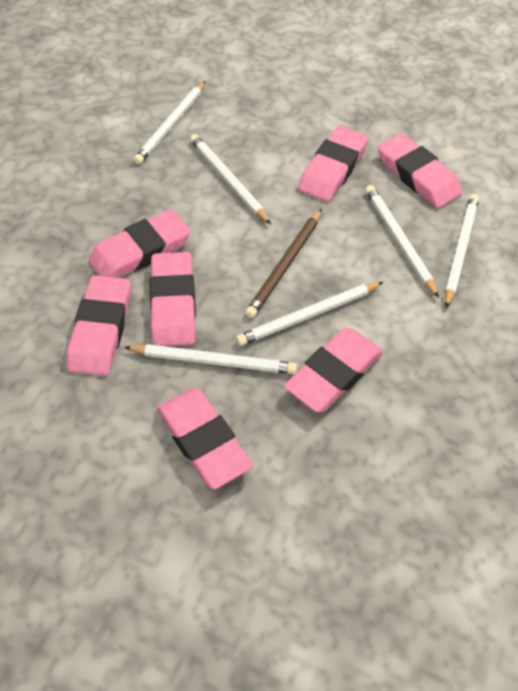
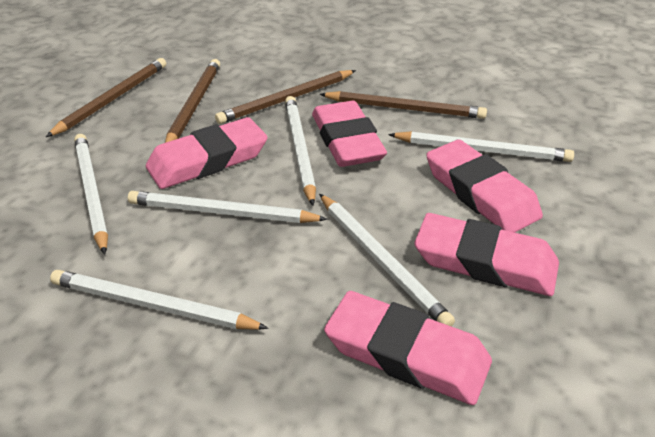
brown pencil: [245,209,322,318] = 1 -> [46,58,166,137] [165,59,220,143] [215,70,356,124] [320,91,487,119] = 4
pink eraser: [67,275,131,376] [89,209,191,278] [150,252,196,347] [157,388,253,489] [284,327,383,412] [298,126,368,202] [378,133,462,208] = 7 -> [146,117,268,189] [312,101,387,167] [324,291,492,405] [414,213,559,296] [426,140,543,233] = 5

